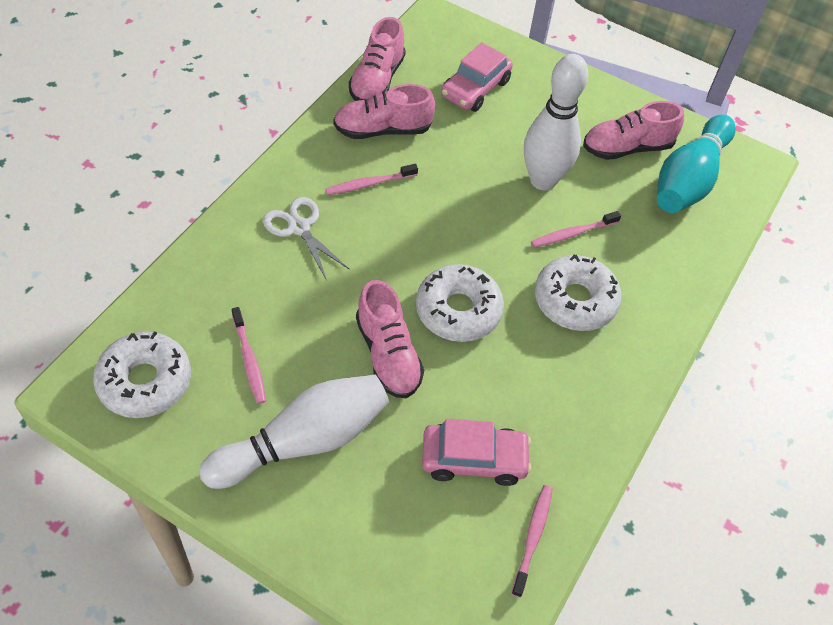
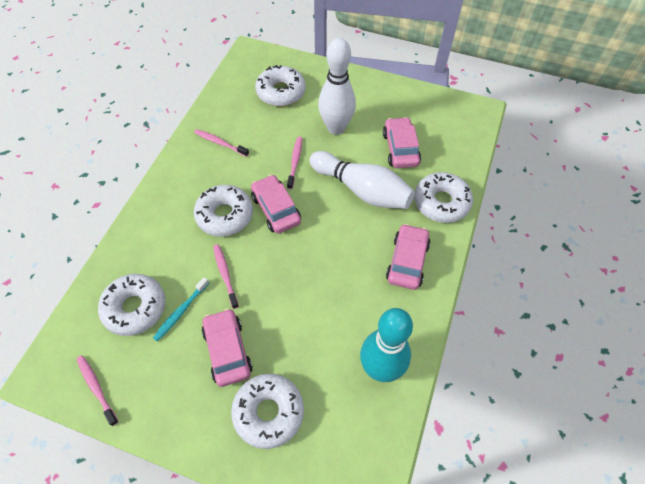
pink car: [422,419,532,486] [441,42,513,112] = 2 -> [202,308,253,387] [251,175,301,233] [383,117,421,168] [386,224,431,290] = 4
pink shoe: [334,84,435,139] [349,17,406,101] [356,280,424,398] [583,101,684,160] = 4 -> none = 0
turquoise toothbrush: none = 0 -> [153,277,209,342] = 1
white donut: [93,332,191,418] [416,264,504,342] [535,255,621,331] = 3 -> [98,274,165,336] [194,185,253,237] [231,374,304,449] [255,65,306,106] [414,172,473,223] = 5
white scissors: [263,197,349,279] = 1 -> none = 0

